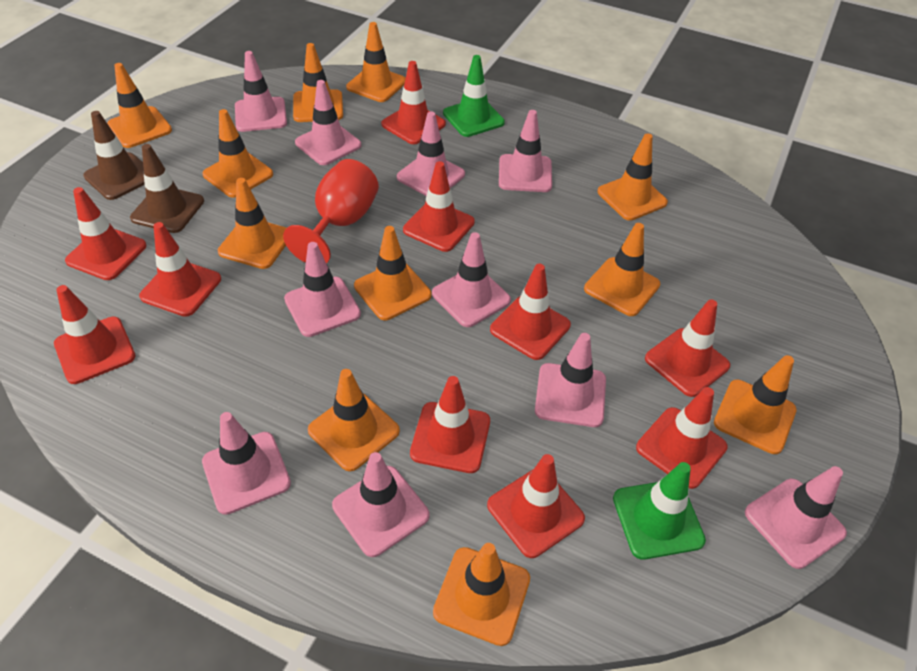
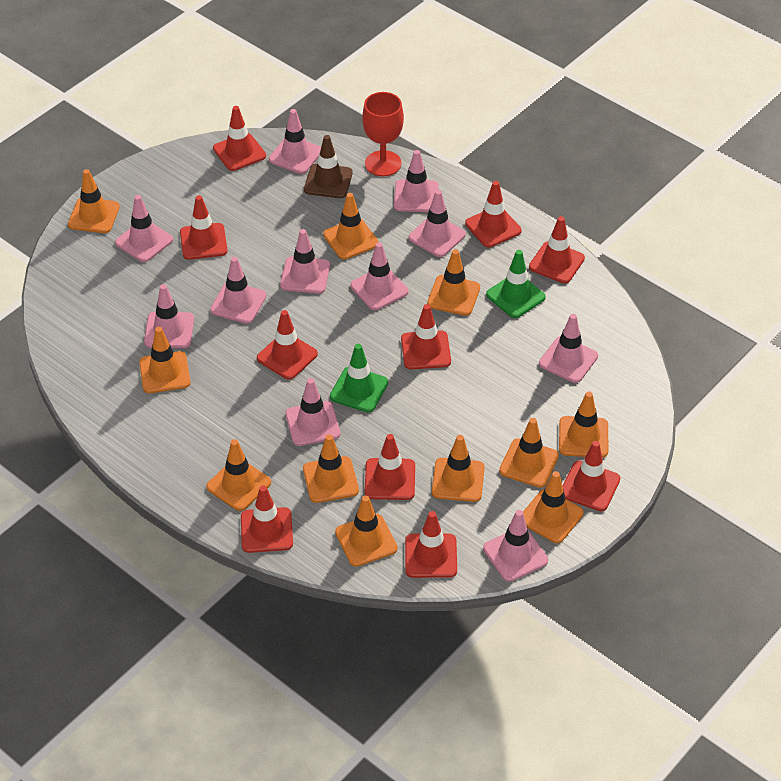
brown traffic cone: [83,111,145,200] [130,144,204,233] = 2 -> [304,135,353,198] = 1
pink traffic cone: [202,412,291,515] [235,51,287,132] [284,242,361,337] [295,80,361,165] [332,452,430,557] [397,111,465,196] [432,232,511,327] [499,110,552,192] [535,333,606,427] [745,466,847,569] = 10 -> [115,195,173,262] [144,284,194,349] [210,257,266,324] [269,109,321,174] [280,229,330,294] [285,378,341,446] [350,242,409,310] [394,150,439,212] [409,190,466,257] [483,510,548,582] [539,314,598,383] = 11

